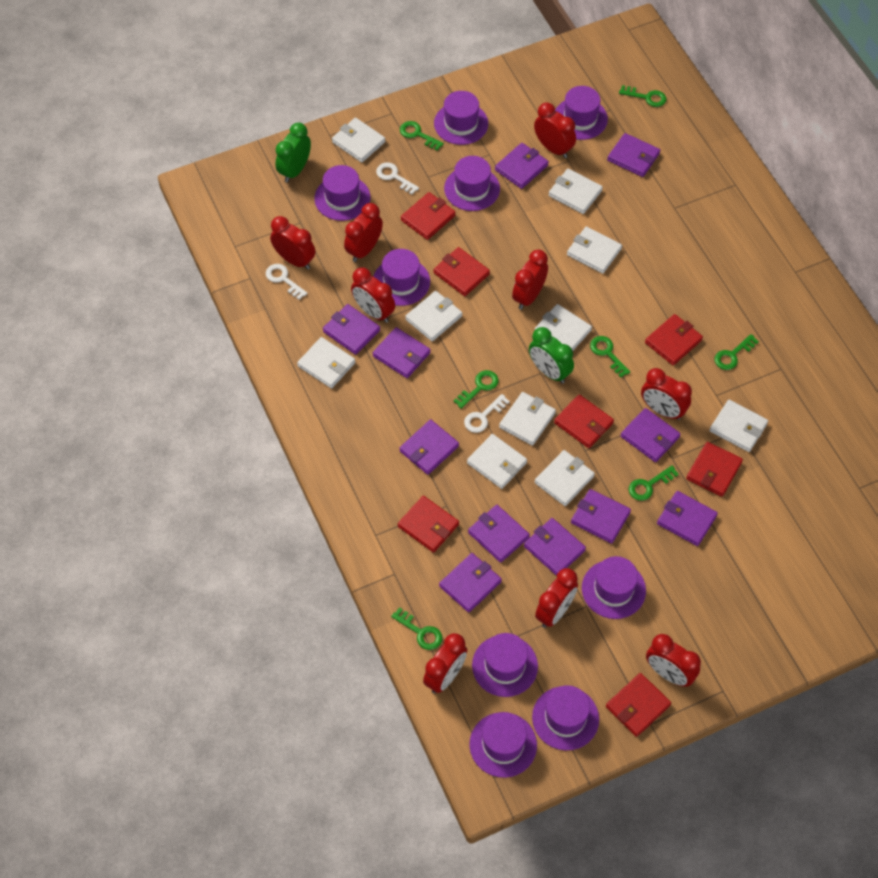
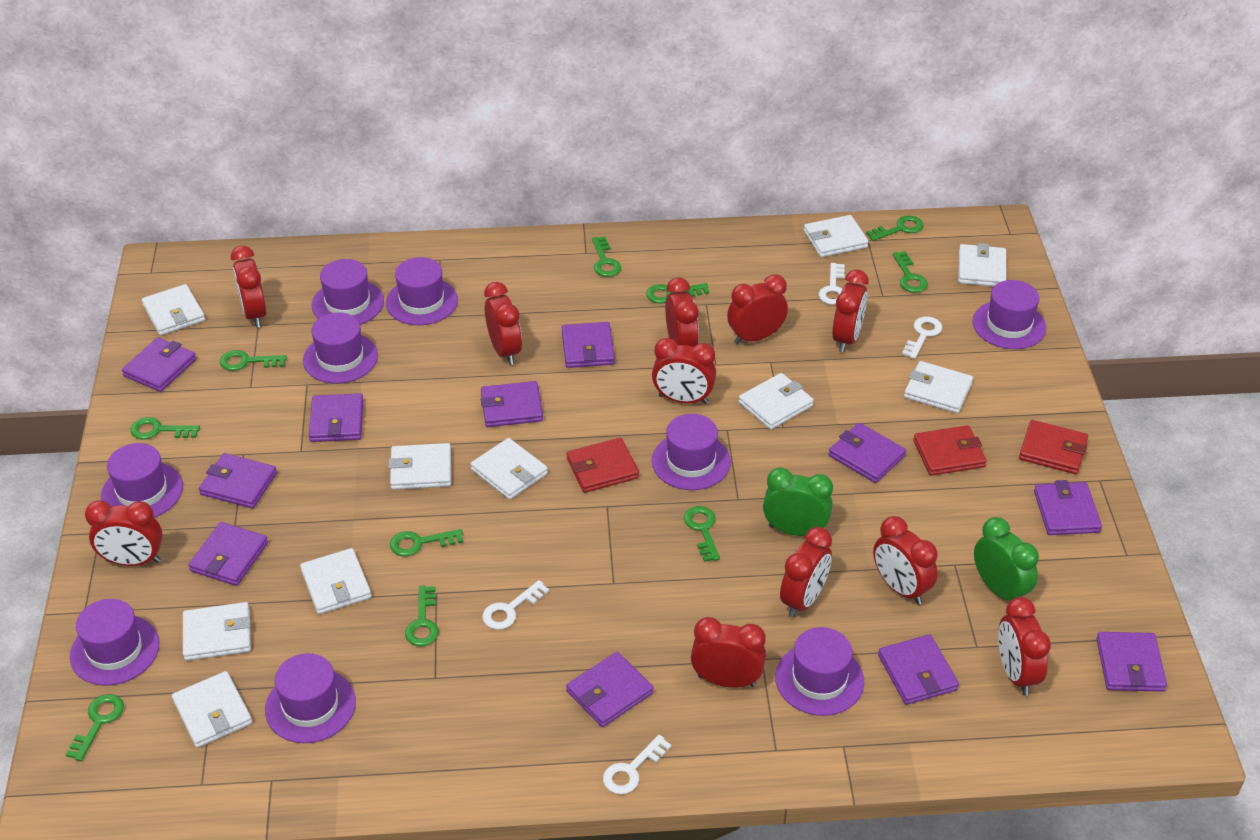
green key: [391,607,442,650] [400,121,444,151] [453,370,499,409] [590,336,630,377] [619,85,666,107] [629,465,679,501] [715,334,759,370] = 7 -> [66,694,124,761] [130,417,200,439] [220,350,287,371] [390,529,463,556] [405,585,439,647] [592,236,621,277] [646,283,709,303] [684,506,720,562] [866,215,924,241] [893,251,928,293] = 10
red clock: [270,216,316,269] [344,203,383,262] [351,267,395,323] [423,633,467,693] [512,250,548,310] [534,103,576,158] [535,568,578,628] [641,368,692,420] [646,634,701,687] = 9 -> [85,501,163,566] [231,246,267,328] [484,282,522,365] [652,338,716,404] [665,278,699,347] [691,617,766,688] [727,274,788,344] [780,527,832,618] [832,270,869,352] [873,516,938,604] [998,597,1051,695] = 11
red wallet: [398,496,459,553] [401,192,456,240] [434,247,490,296] [554,394,614,448] [606,673,671,737] [645,314,703,366] [686,442,743,497] = 7 -> [567,438,639,493] [913,425,986,476] [1019,420,1088,474] = 3
white key: [266,264,308,300] [376,162,419,195] [464,394,510,433] = 3 -> [482,580,549,630] [603,735,672,794] [819,263,845,305] [902,316,942,359] = 4

